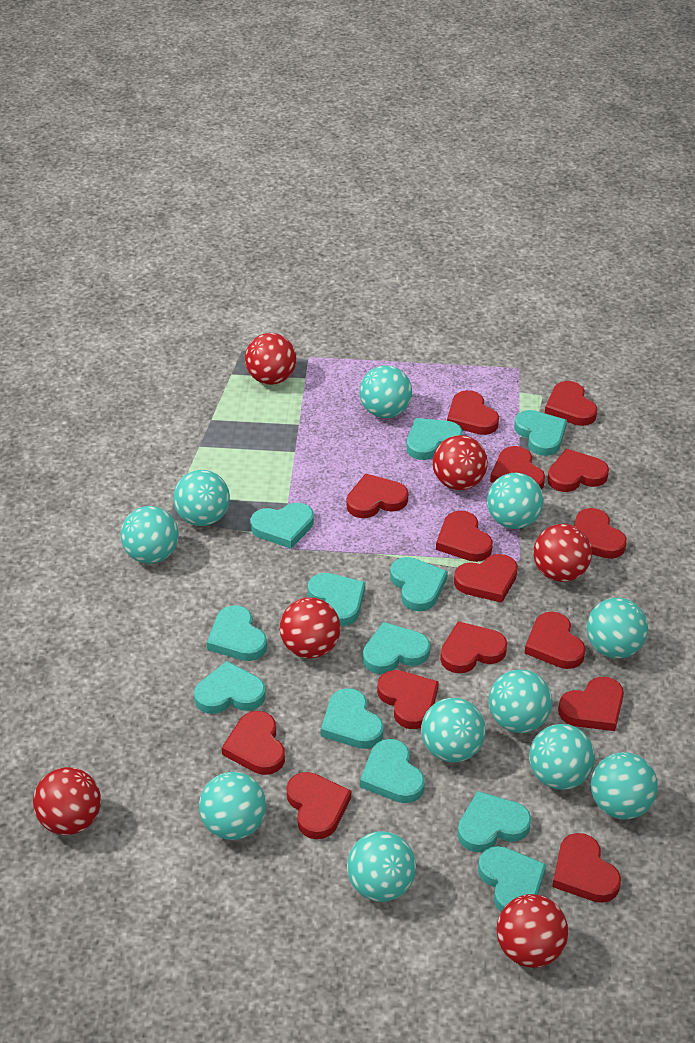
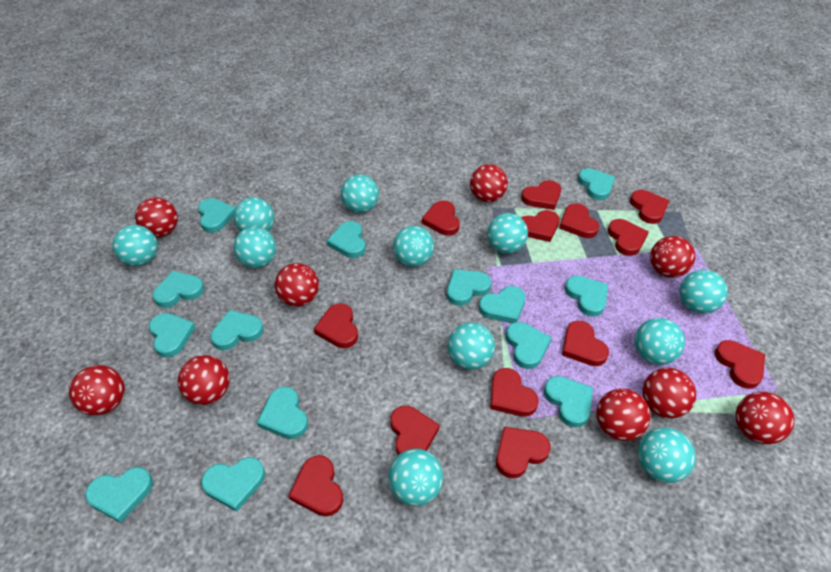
red ball: [33,767,101,835] [245,333,296,385] [280,597,340,658] [432,435,488,490] [496,894,568,968] [533,524,592,582] = 6 -> [69,365,125,416] [135,197,178,237] [178,355,230,405] [275,263,319,307] [470,164,508,202] [596,388,650,441] [642,368,696,418] [650,236,695,278] [736,392,794,444] = 9
red heart: [222,711,285,775] [287,772,351,839] [347,474,408,518] [377,670,439,729] [436,511,493,562] [440,621,507,673] [447,390,499,435] [454,554,518,603] [490,446,545,490] [525,612,586,669] [545,381,597,426] [547,449,609,492] [552,833,621,903] [558,677,624,731] [574,508,627,559] = 15 -> [289,455,343,517] [314,303,358,348] [390,406,439,455] [422,201,460,236] [490,368,539,417] [496,427,551,478] [521,180,561,210] [521,210,560,242] [559,203,599,238] [562,321,609,366] [608,219,649,256] [630,190,670,224] [715,340,765,389] = 13
turquoise heart: [194,661,266,714] [207,605,267,661] [250,503,314,549] [308,573,365,626] [321,688,384,749] [360,739,425,803] [363,622,430,674] [390,557,448,611] [407,418,463,460] [457,791,531,852] [478,846,546,912] [514,410,567,456] = 12 -> [85,467,153,523] [149,313,196,358] [153,271,204,308] [198,198,235,233] [201,457,265,512] [210,310,264,350] [257,387,308,439] [327,221,366,258] [447,269,491,306] [479,286,526,323] [506,322,552,369] [544,376,593,428] [565,276,608,317] [578,168,615,200] = 14

